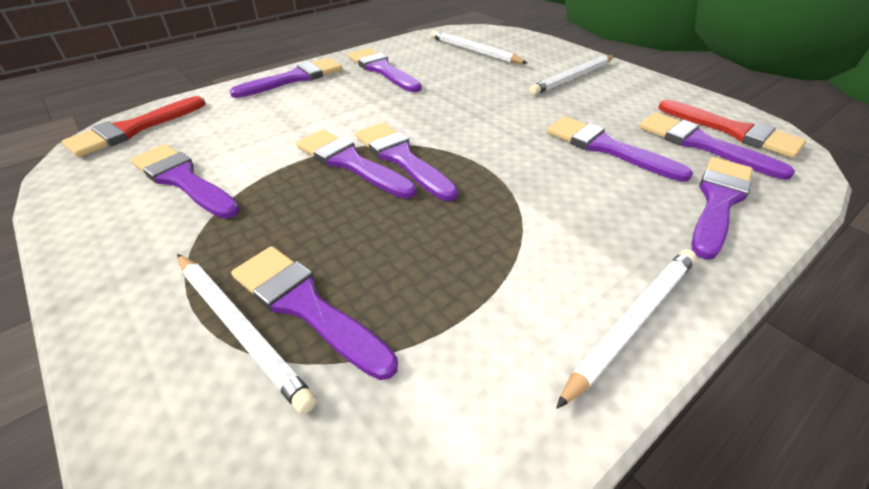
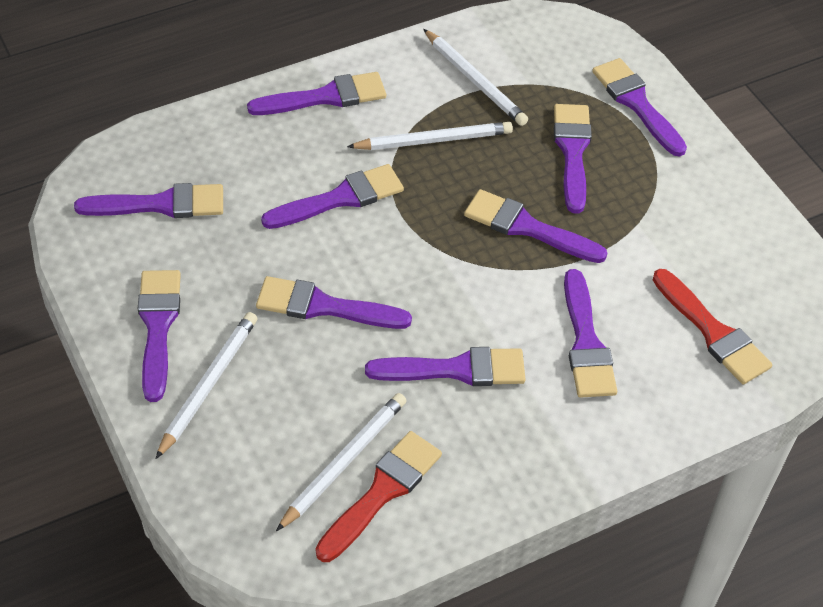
purple brush: [130,144,240,219] [230,58,342,98] [231,246,398,380] [296,130,416,199] [348,48,422,92] [355,123,458,201] [547,116,693,182] [639,112,795,180] [691,157,753,260] = 9 -> [74,183,223,218] [138,270,181,402] [247,72,386,115] [256,276,412,329] [261,164,404,229] [365,347,526,386] [464,189,607,263] [554,104,592,214] [564,269,617,398] [592,58,687,157] = 10

